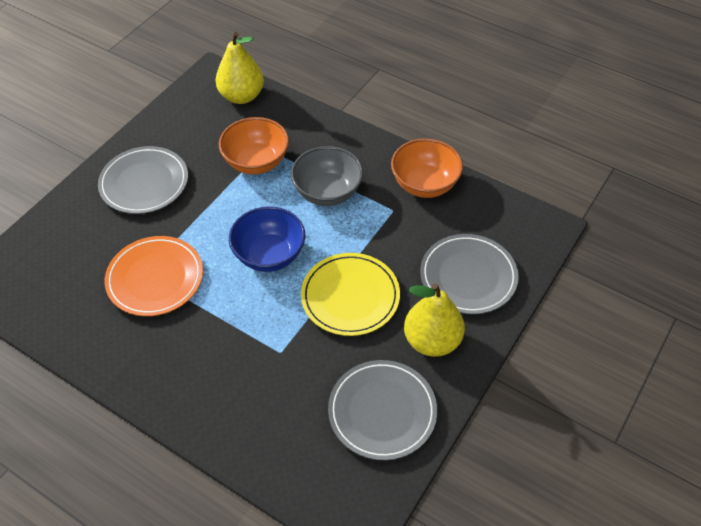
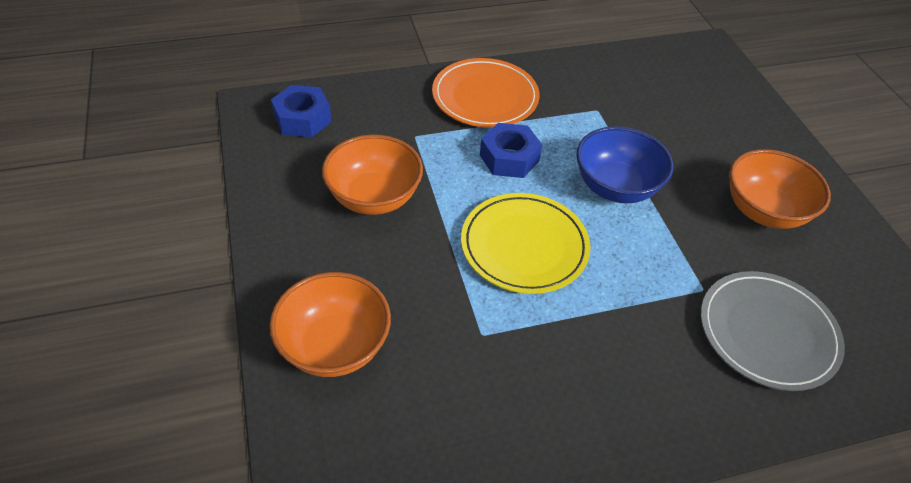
blue nut: none = 0 -> [271,85,332,137] [480,123,542,178] = 2
grey bowl: [291,146,363,206] = 1 -> none = 0
grey plate: [98,146,188,214] [328,360,437,460] [420,234,519,314] = 3 -> [701,271,845,391] = 1
orange bowl: [219,117,289,174] [391,139,463,198] = 2 -> [270,272,391,377] [322,134,423,215] [729,149,831,229] = 3
yellow pear: [216,32,264,104] [404,283,465,357] = 2 -> none = 0

